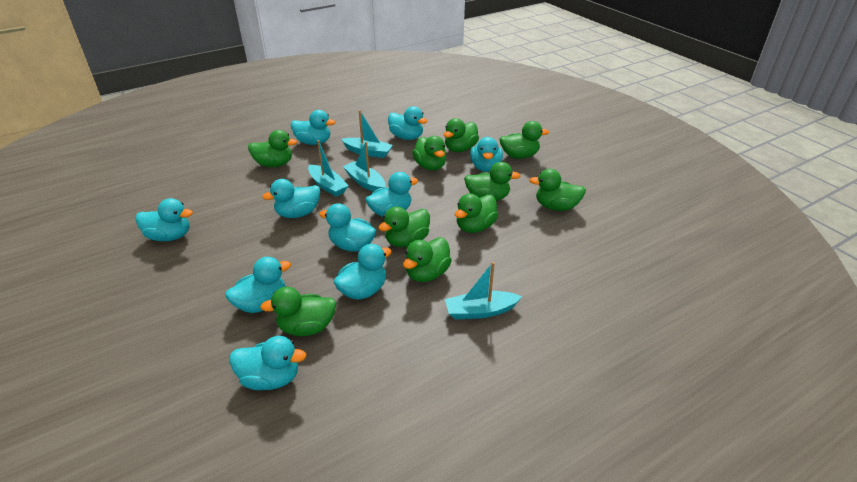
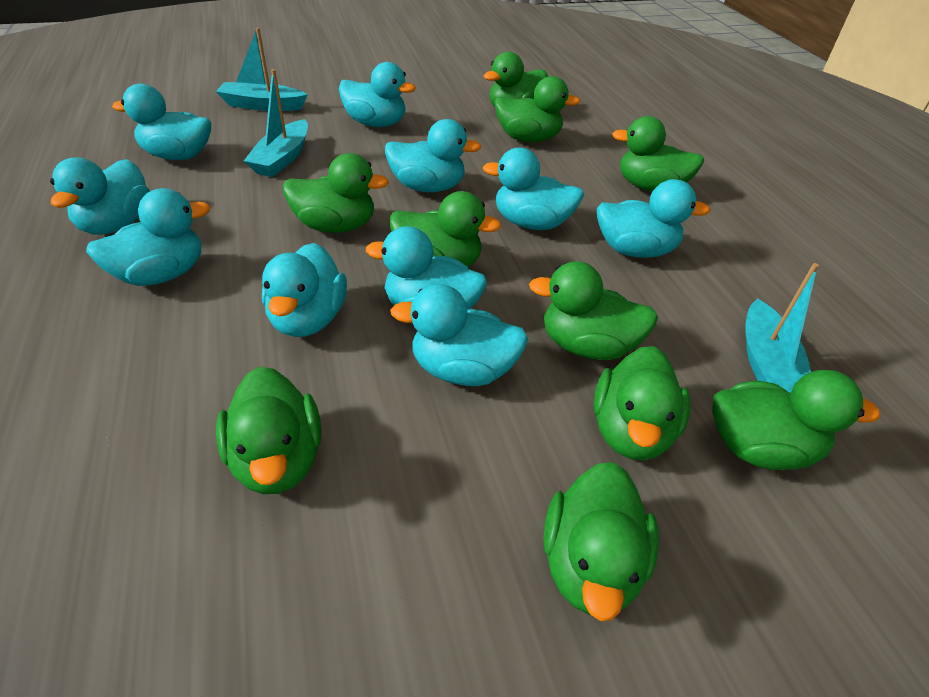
turquoise boat: [308,140,349,196] [341,110,393,158] [343,142,386,192] [445,262,522,320] = 4 -> [215,27,308,111] [244,69,308,177] [745,263,819,393] = 3

